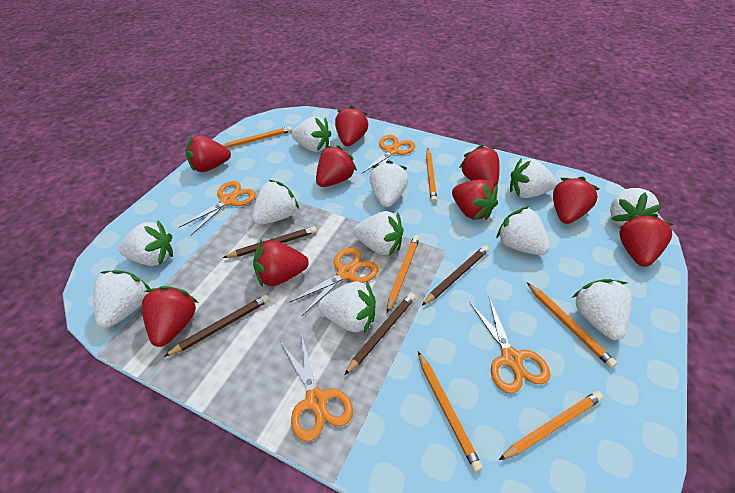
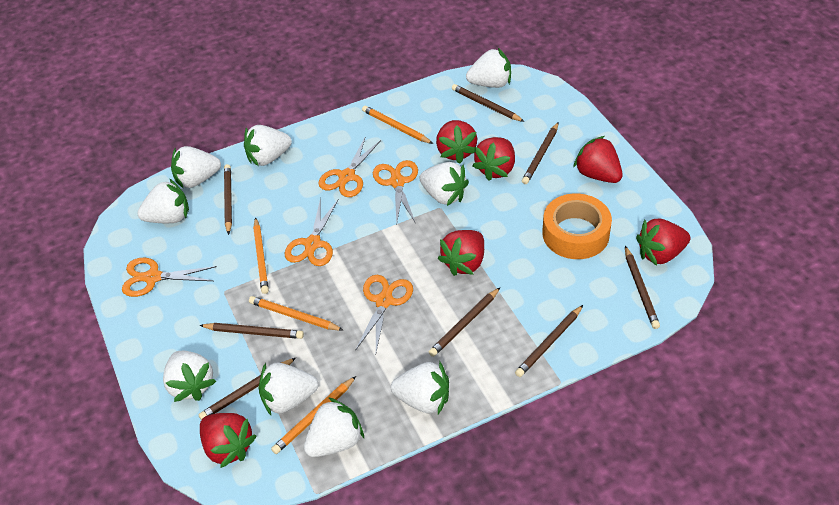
brown pencil: [164,295,270,357] [223,226,317,258] [344,293,415,375] [422,245,489,306] = 4 -> [198,358,296,420] [199,323,304,339] [224,164,232,235] [429,288,500,357] [452,84,525,122] [515,305,583,377] [522,122,559,184] [625,246,660,329] = 8
orange pencil: [223,126,292,148] [387,235,420,313] [418,351,483,472] [426,149,437,203] [499,391,603,460] [527,282,617,368] = 6 -> [249,296,343,331] [253,217,269,294] [271,376,356,454] [362,105,433,144] = 4
orange tape: none = 0 -> [542,193,612,259] = 1
red strawberry: [142,286,199,347] [186,136,231,172] [253,240,309,287] [316,145,357,187] [335,106,368,146] [452,179,498,220] [459,145,500,187] [553,177,599,224] [620,214,674,267] = 9 -> [200,413,257,468] [436,120,477,164] [438,230,484,276] [473,137,515,181] [573,136,623,183] [636,219,690,266] = 6
white strawberry: [93,270,151,328] [119,221,173,266] [252,180,299,225] [292,116,331,152] [318,281,376,334] [353,211,403,256] [369,160,408,207] [496,206,550,255] [510,158,557,198] [572,279,632,340] [610,188,662,226] = 11 -> [138,179,189,223] [163,351,216,402] [171,146,221,189] [244,125,292,166] [259,363,318,415] [304,397,364,457] [391,361,449,414] [419,162,469,206] [466,48,511,88] = 9

